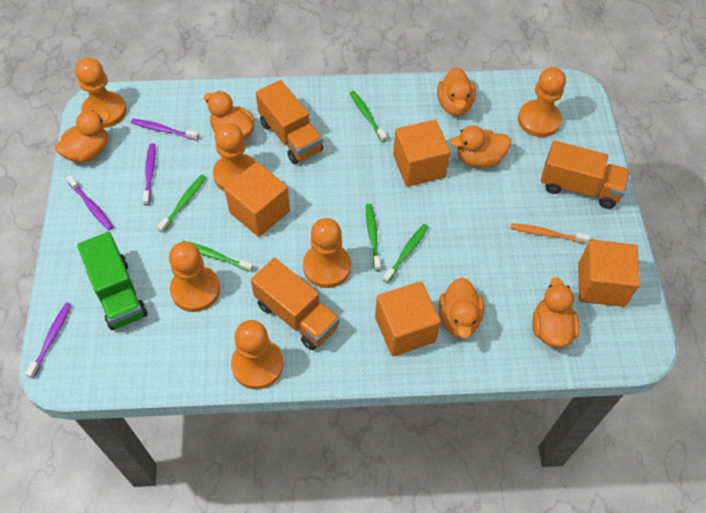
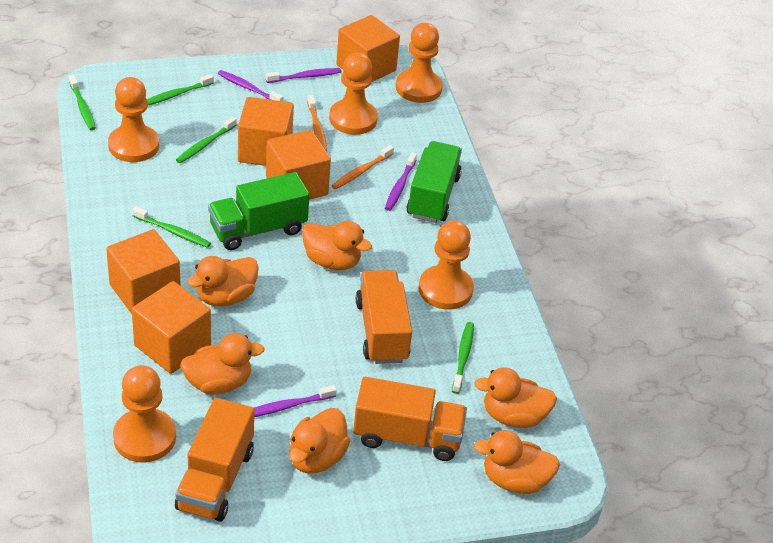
green truck: [77,232,147,330] = 1 -> [208,172,309,250] [407,141,462,223] = 2
orange cube: [224,162,290,237] [375,281,441,356] [393,120,451,187] [578,240,640,307] = 4 -> [106,229,181,314] [132,281,211,374] [238,97,294,166] [266,130,331,200] [336,15,400,82] = 5
orange pawn: [75,58,127,128] [169,242,220,312] [213,123,255,191] [231,320,284,389] [303,218,351,288] [518,67,566,137] = 6 -> [108,77,159,162] [113,365,176,463] [329,53,378,135] [396,23,443,103] [419,220,474,310] = 5
orange toothbrush: [510,223,590,244] = 1 -> [307,95,327,152] [332,145,394,189] = 2

